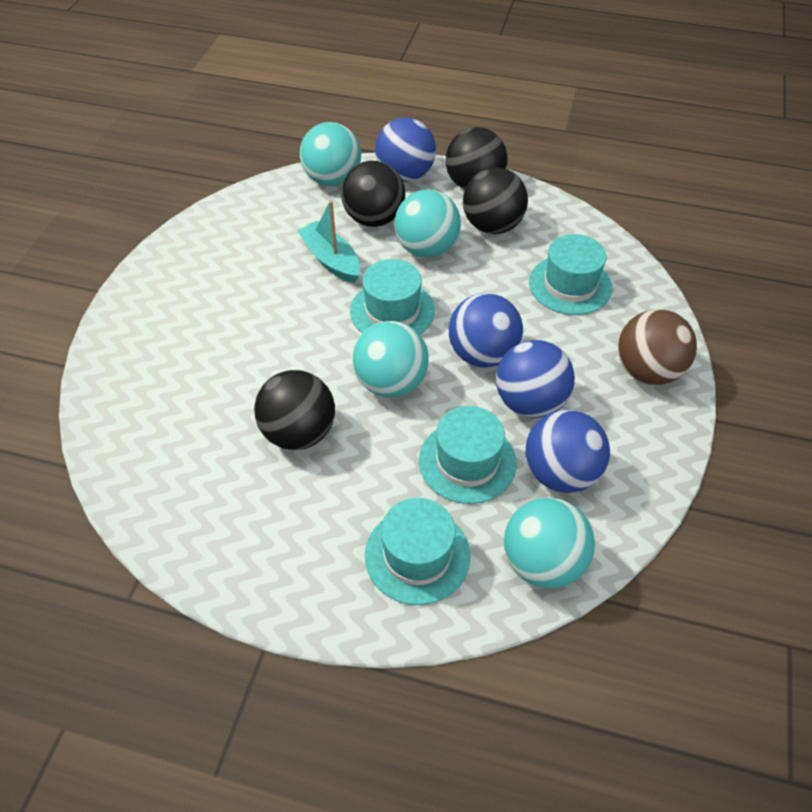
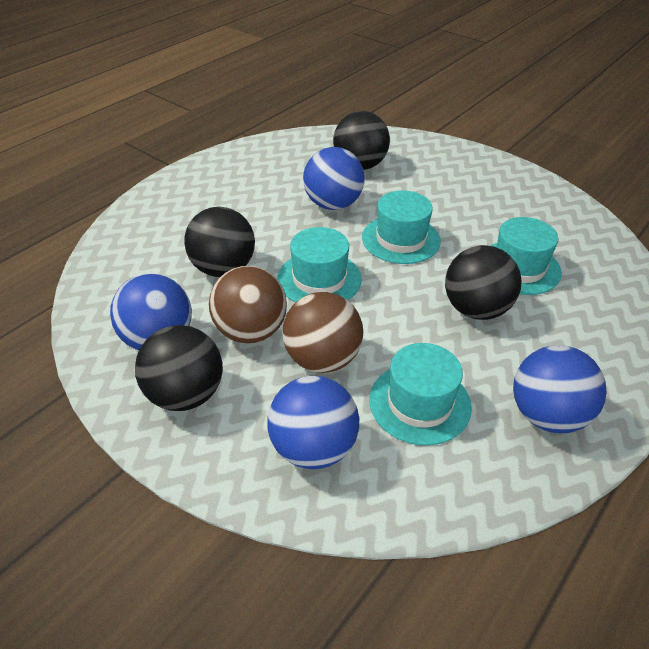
brown ball: [618,309,697,385] = 1 -> [209,266,287,343] [282,292,363,373] = 2
turquoise ball: [300,122,361,186] [352,321,429,397] [394,190,461,258] [504,497,595,588] = 4 -> none = 0
turquoise boat: [297,200,360,283] = 1 -> none = 0

